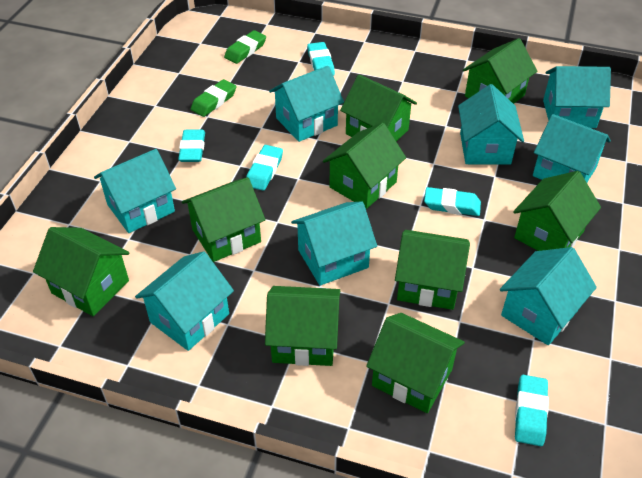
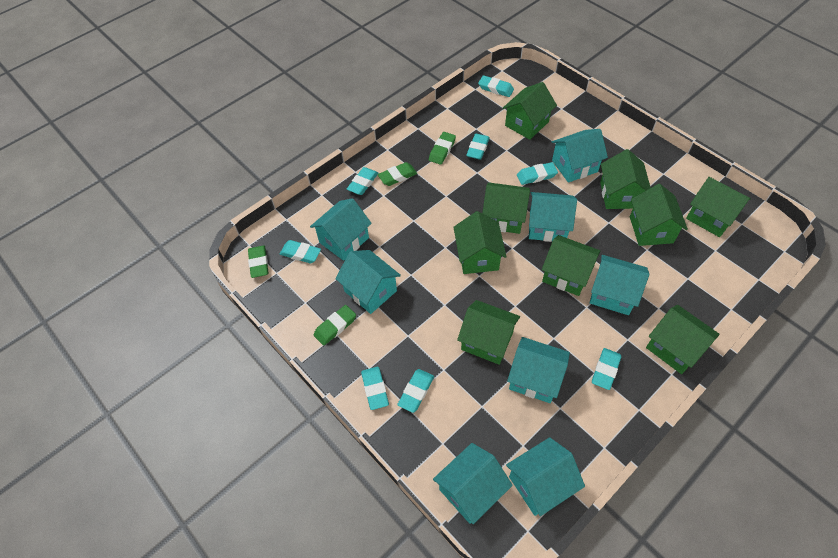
green eraser: [191,79,237,117] [224,30,266,64] = 2 -> [248,245,269,278] [314,305,356,346] [378,162,417,186] [429,132,456,165] = 4
turquoise eraser: [178,130,205,162] [246,145,283,191] [307,42,335,76] [424,187,481,216] [515,375,549,446] = 5 -> [280,240,321,263] [347,167,378,195] [361,367,389,410] [397,369,434,413] [466,134,490,160] [478,75,514,97] [517,162,558,185] [592,348,621,390] = 8

